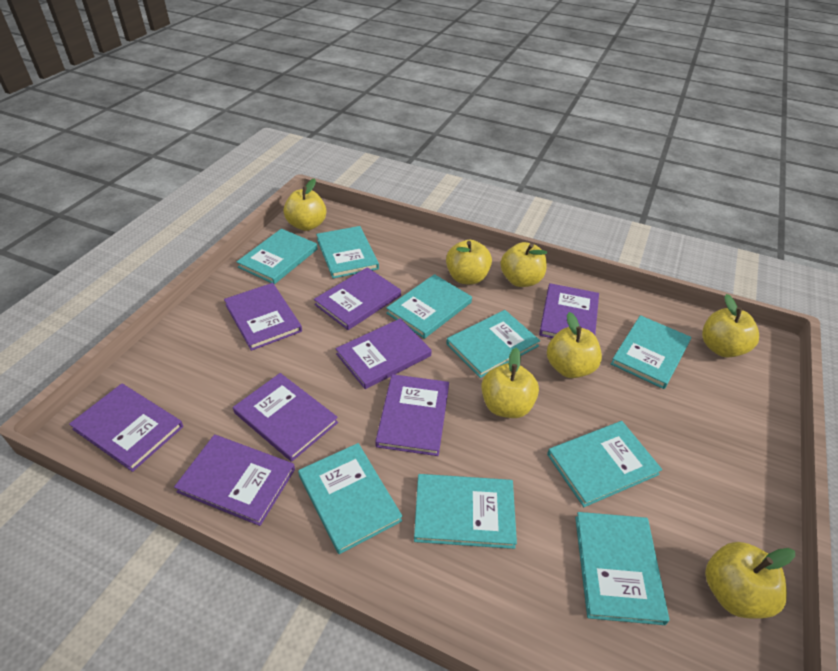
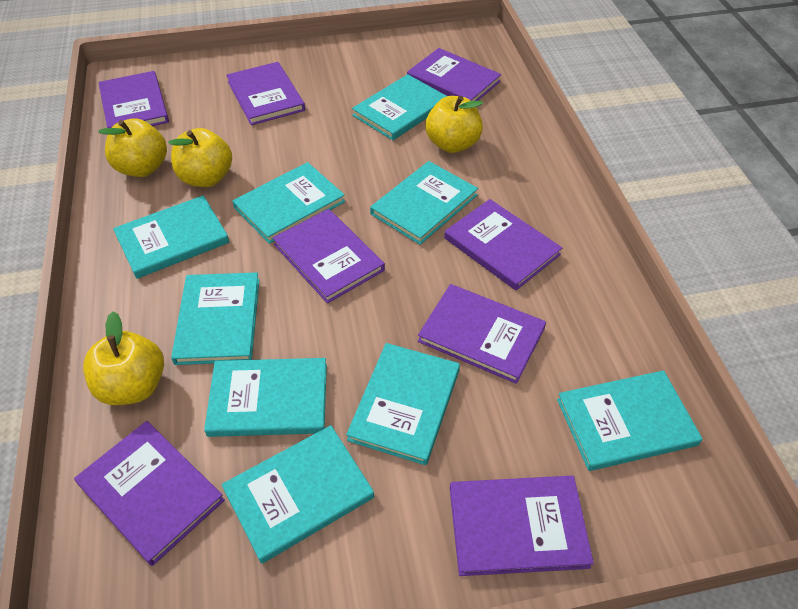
yellow apple: [284,178,326,231] [446,240,492,285] [481,348,539,418] [500,242,547,287] [547,312,602,378] [702,294,759,358] [705,542,795,619] = 7 -> [83,312,164,405] [98,118,167,177] [168,128,232,187] [425,96,483,153] = 4

